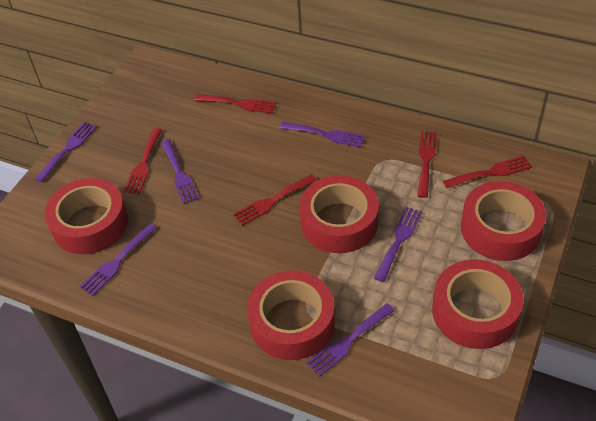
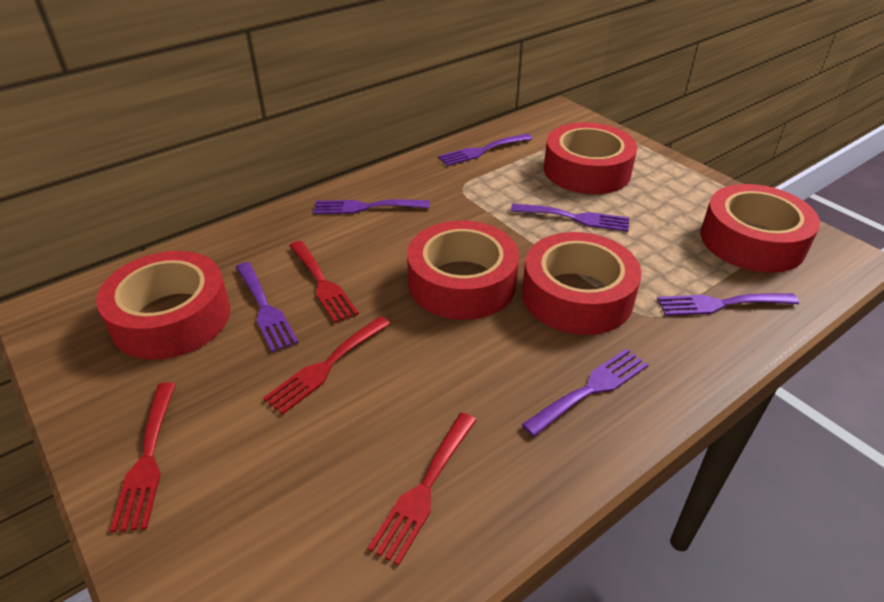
red fork: [123,128,162,194] [194,94,276,114] [233,174,317,226] [417,131,438,198] [443,156,532,188] = 5 -> [110,382,176,532] [263,316,390,415] [289,241,359,323] [368,413,477,566] = 4

